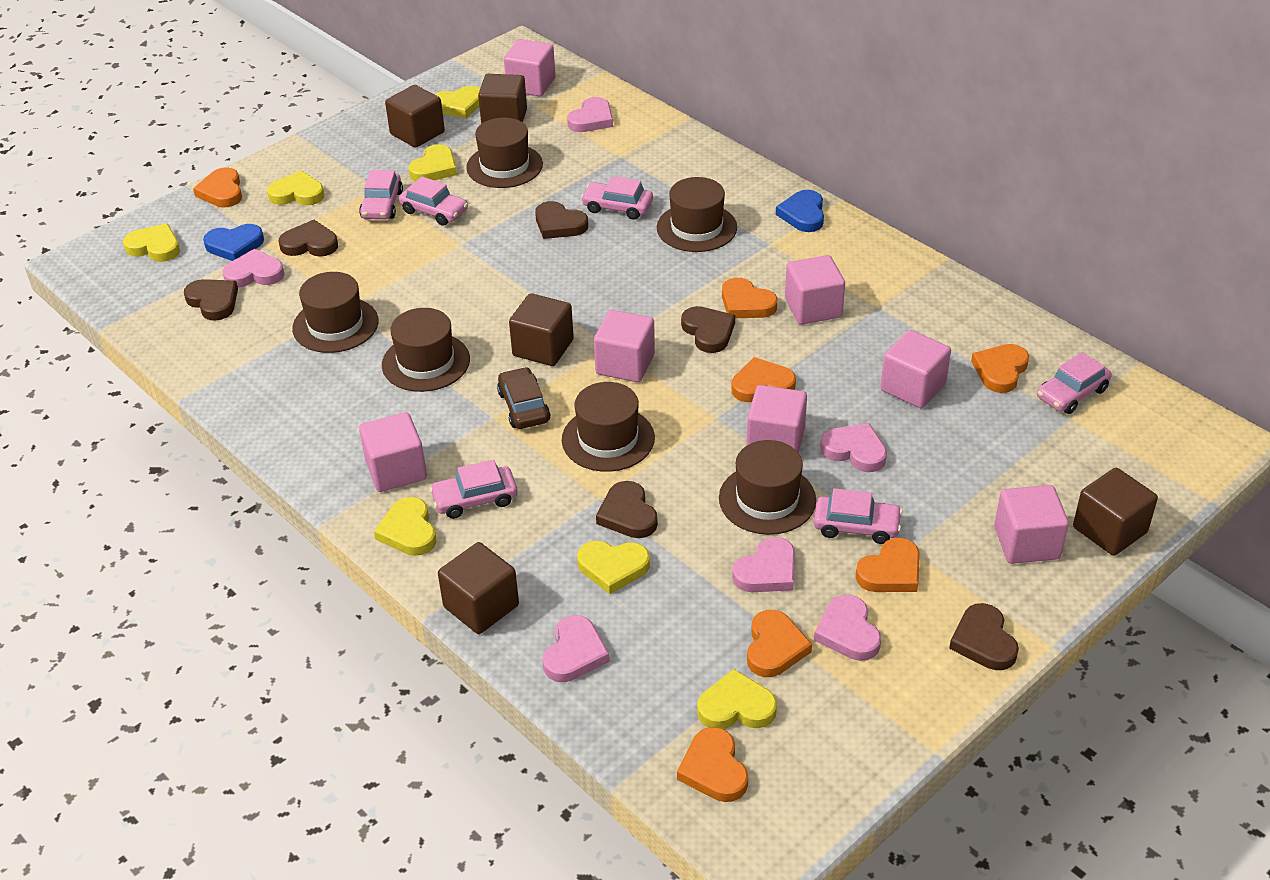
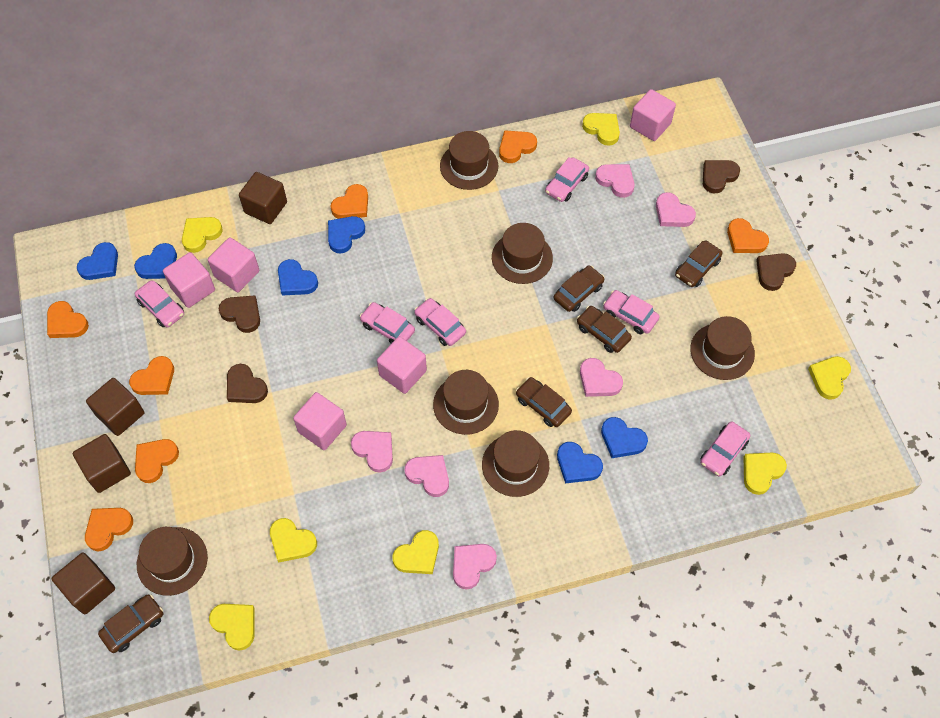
blue heart: [203,224,264,261] [776,190,824,232] = 2 -> [77,242,118,280] [134,243,177,279] [278,259,318,296] [328,216,365,253] [557,442,603,483] [601,417,648,458] = 6
brown car: [497,367,550,429] = 1 -> [98,595,163,653] [516,377,572,427] [554,266,604,312] [577,306,632,353] [675,241,723,287] = 5
brown cube: [385,85,445,148] [438,542,519,634] [478,74,527,124] [509,293,574,366] [1073,468,1158,556] = 5 -> [51,553,115,614] [73,434,131,493] [86,378,144,436] [239,172,287,224] = 4
brown heart: [184,279,238,321] [279,220,338,257] [535,201,588,239] [596,481,658,538] [681,306,735,353] [949,603,1019,670] = 6 -> [219,295,260,333] [227,364,268,403] [703,160,740,193] [756,253,796,291] = 4
pink cube: [359,412,427,492] [504,39,555,97] [594,310,655,382] [747,385,807,453] [785,255,845,325] [881,330,951,408] [994,485,1069,564] = 7 -> [163,252,215,308] [208,237,259,292] [293,392,347,450] [377,336,427,394] [630,89,676,141] = 5

